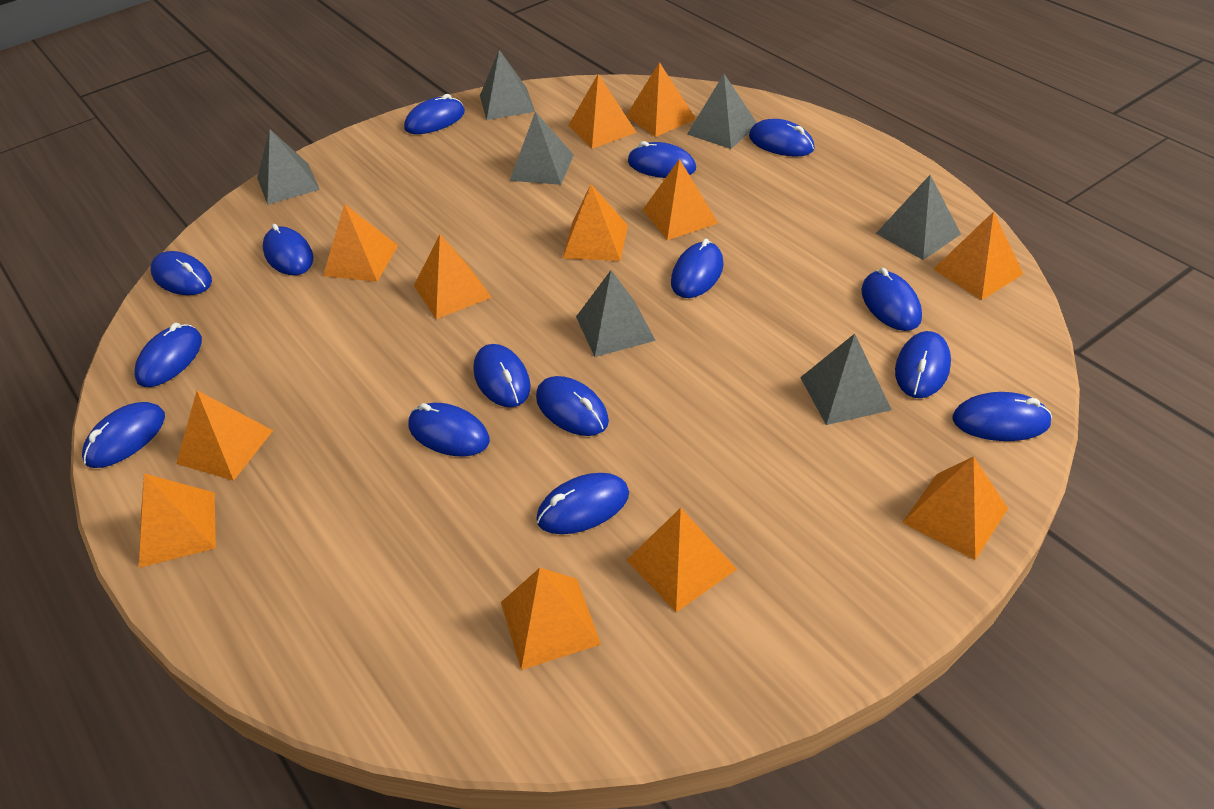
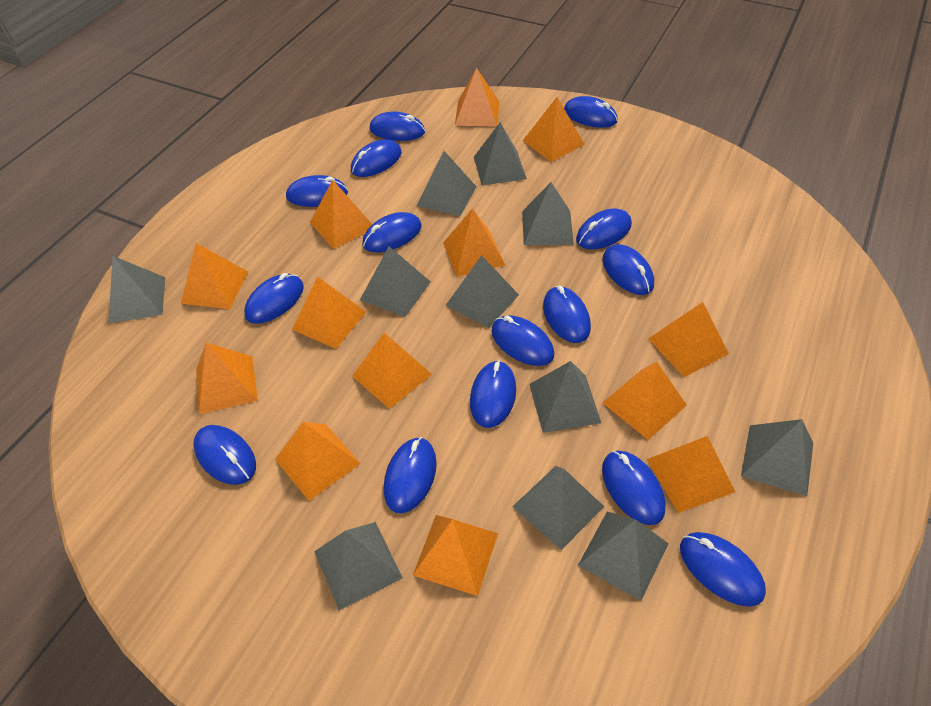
grey pyramid: [257,129,320,205] [480,50,535,120] [510,112,574,185] [576,270,656,357] [687,74,757,149] [800,334,892,425] [876,175,961,260] = 7 -> [108,256,165,323] [314,522,403,610] [360,246,431,317] [416,151,477,216] [446,255,519,328] [474,122,527,185] [512,466,604,550] [522,182,574,245] [529,361,601,433] [578,512,669,601] [741,419,813,496] = 11
orange pyramid: [139,473,216,568] [176,391,273,481] [323,204,398,282] [414,234,492,319] [501,568,601,670] [563,184,628,261] [568,74,637,148] [626,62,696,137] [627,508,737,612] [643,159,719,240] [902,456,1008,560] [933,211,1023,300] = 12 -> [181,243,248,309] [196,343,258,414] [275,422,361,501] [292,276,366,349] [310,180,372,249] [352,333,432,409] [413,515,498,596] [443,208,505,277] [455,68,499,127] [523,97,585,162] [602,362,687,440] [647,436,735,513] [648,302,729,377] = 13

